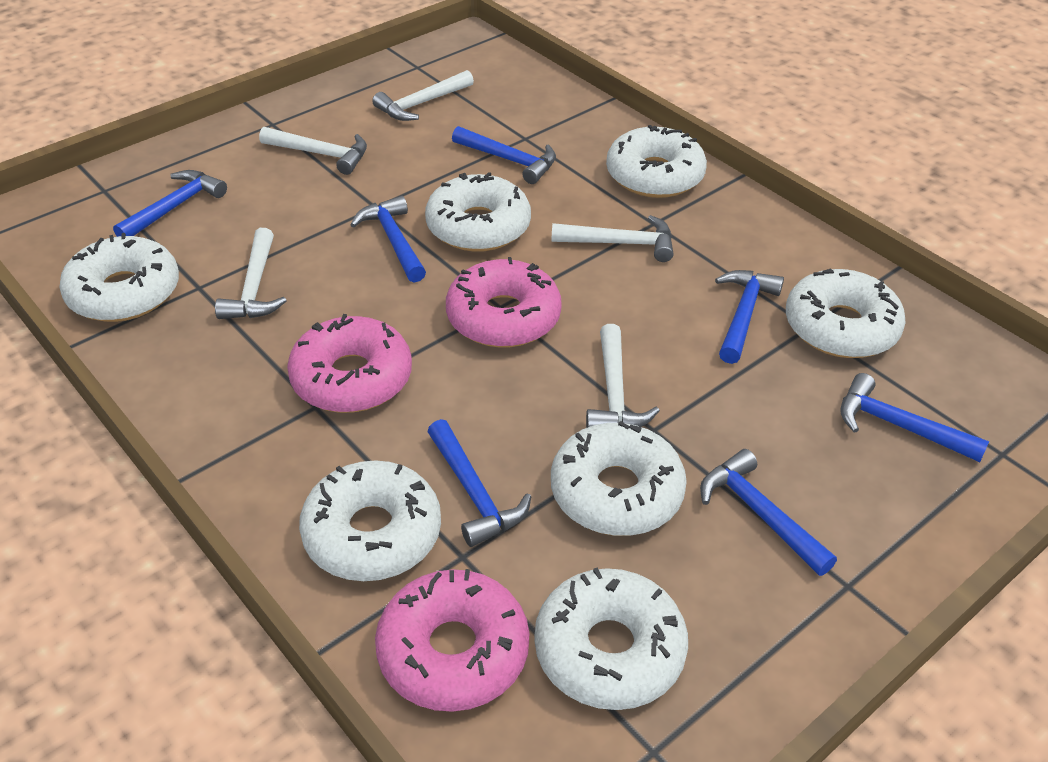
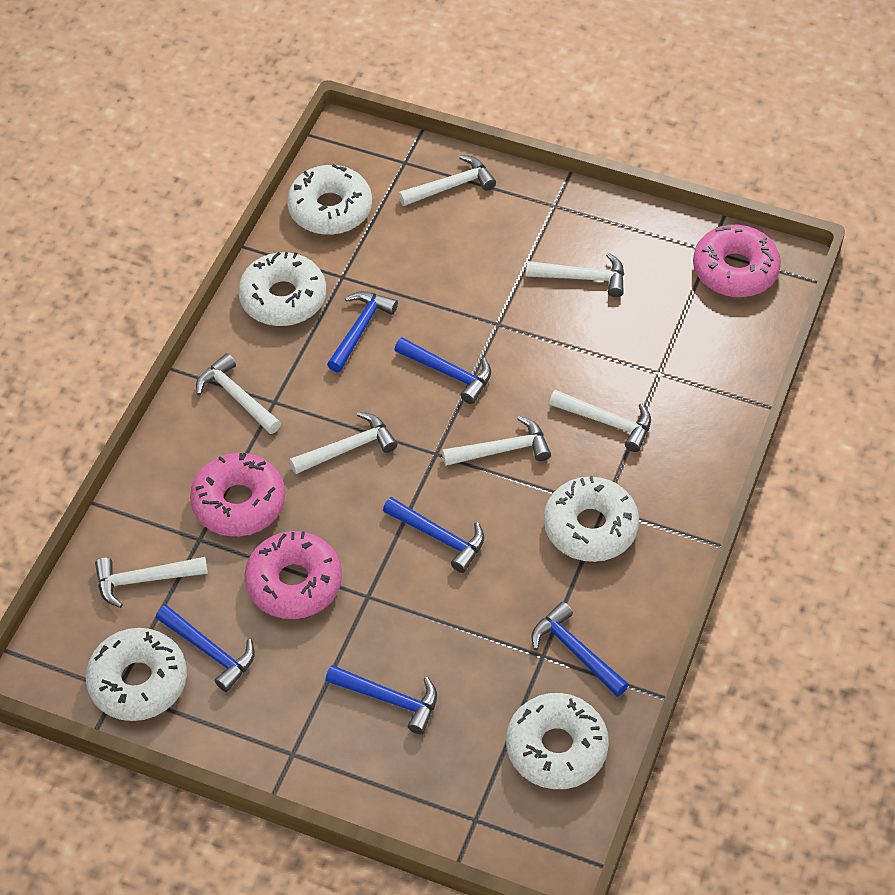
blue hammer: [113,170,227,237] [350,196,426,283] [427,419,531,547] [452,126,556,184] [700,449,837,576] [715,270,784,364] [840,373,989,462] = 7 -> [156,605,255,692] [325,665,437,734] [327,291,398,372] [383,497,484,573] [394,337,491,404] [532,602,629,697] = 6
white donut: [59,233,179,322] [299,461,441,581] [425,172,531,252] [534,568,688,710] [551,421,687,536] [606,125,707,198] [786,268,906,358] = 7 -> [86,628,187,721] [238,252,326,326] [287,164,372,235] [506,693,609,789] [544,476,639,562] = 5
white hammer: [215,228,287,319] [259,127,367,175] [372,70,474,121] [551,215,674,262] [586,324,660,428] = 5 -> [95,557,208,608] [196,353,281,434] [289,412,397,474] [398,155,496,206] [442,416,551,466] [526,252,624,297] [549,390,651,452] = 7

